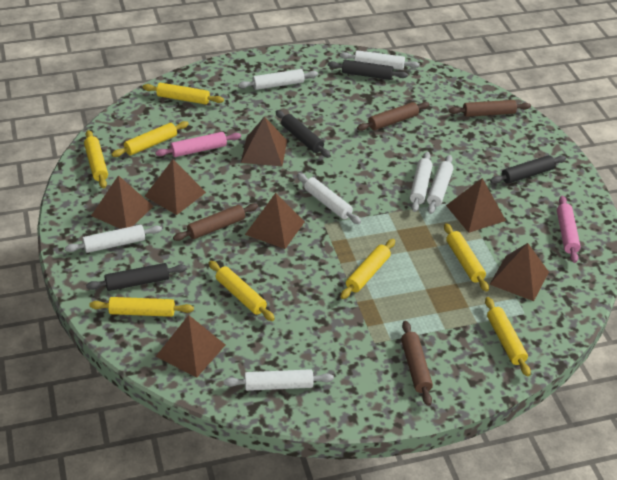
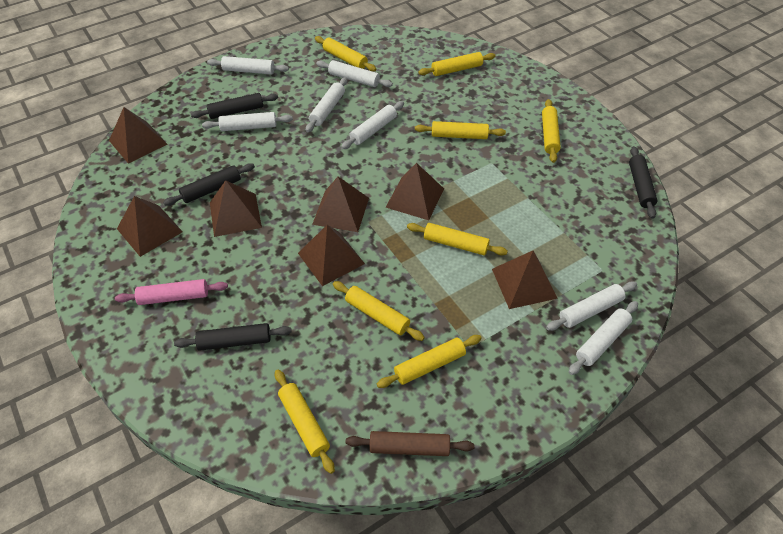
brown rolling pin: [173,203,258,241] [357,102,430,131] [401,321,433,406] [449,100,531,117] = 4 -> [346,431,474,456] = 1
pink rolling pin: [155,132,241,157] [557,196,581,263] = 2 -> [115,279,228,305] = 1

